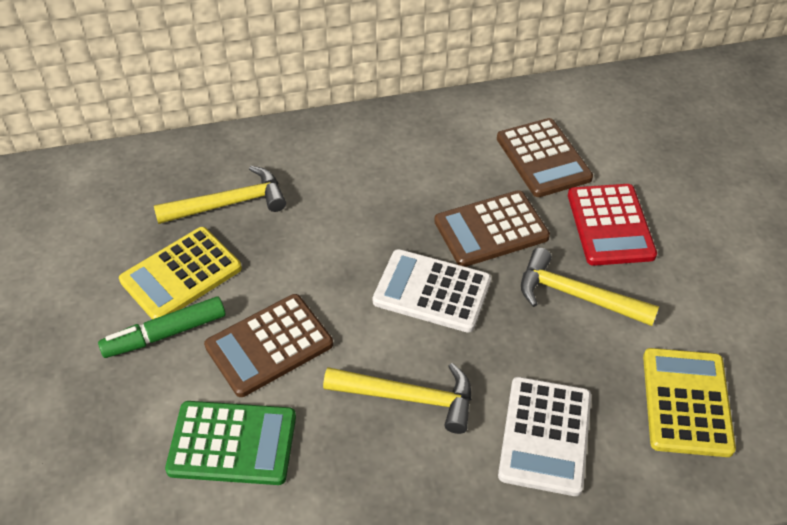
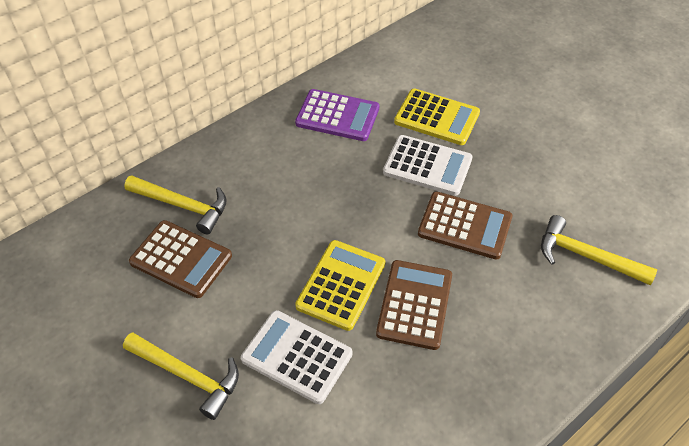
green calculator: [165,401,296,485] = 1 -> none = 0
green marker: [98,296,226,358] = 1 -> none = 0
purple calculator: none = 0 -> [295,89,379,141] = 1
red calculator: [568,184,657,266] = 1 -> none = 0

